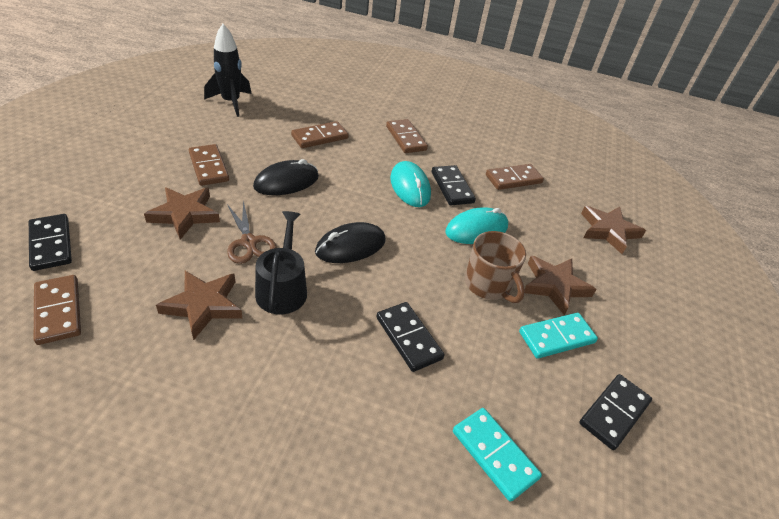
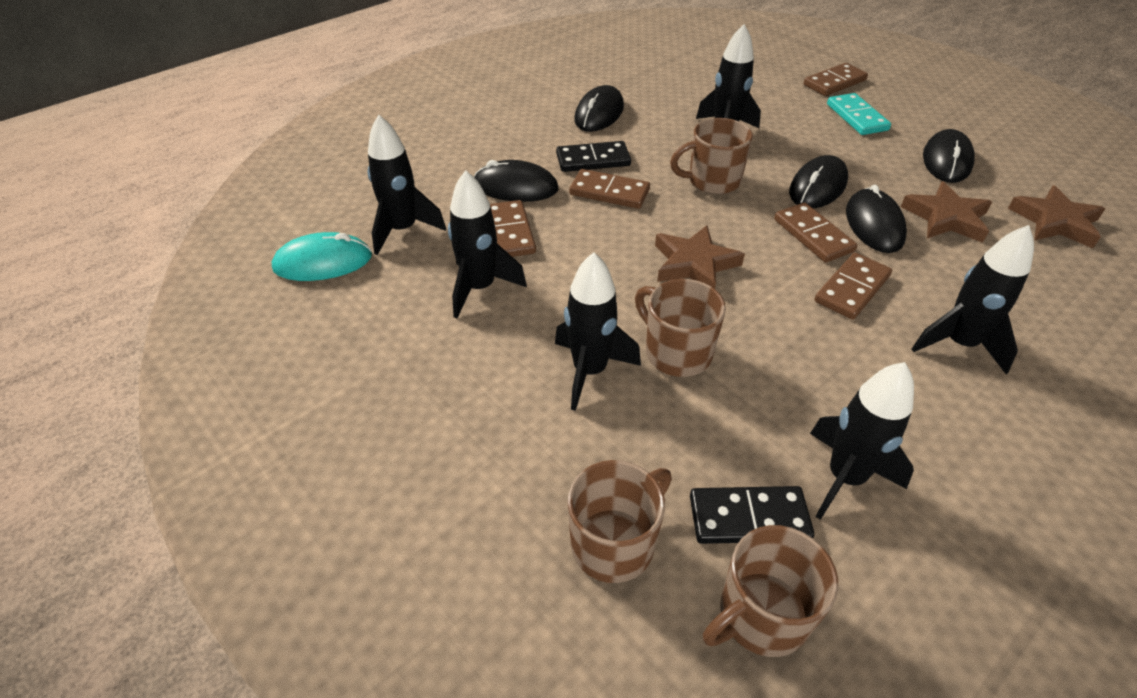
black domino: [29,214,72,271] [376,302,444,372] [432,165,476,205] [579,374,652,450] = 4 -> [556,141,631,172] [690,486,814,544] = 2
black mouse: [253,159,319,195] [315,222,386,263] = 2 -> [474,160,559,202] [574,85,624,132] [789,155,848,208] [846,185,907,253] [923,129,975,183] = 5
black rocket: [204,24,252,117] = 1 -> [368,115,446,255] [448,170,527,318] [555,252,641,411] [696,24,761,128] [810,362,914,520] [912,225,1034,374] = 6
black watering can: [255,211,307,314] = 1 -> none = 0
brown mug: [465,231,526,303] = 1 -> [568,460,672,583] [635,279,726,377] [670,118,753,194] [703,525,838,657] = 4
brown scissors: [227,201,277,264] = 1 -> none = 0
brown star: [144,187,220,240] [156,271,242,340] [525,256,597,315] [581,206,646,254] = 4 -> [655,225,745,289] [901,181,992,243] [1008,186,1105,248] = 3
turquoise domino: [453,408,542,502] [519,313,598,359] = 2 -> [827,93,891,135] = 1
turquoise mouse: [390,161,431,207] [445,207,508,244] = 2 -> [272,232,372,281] = 1

